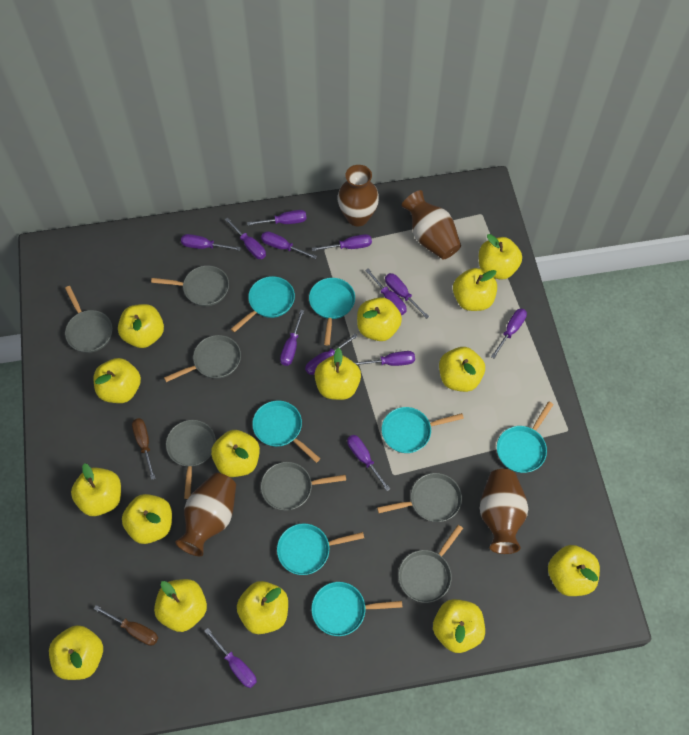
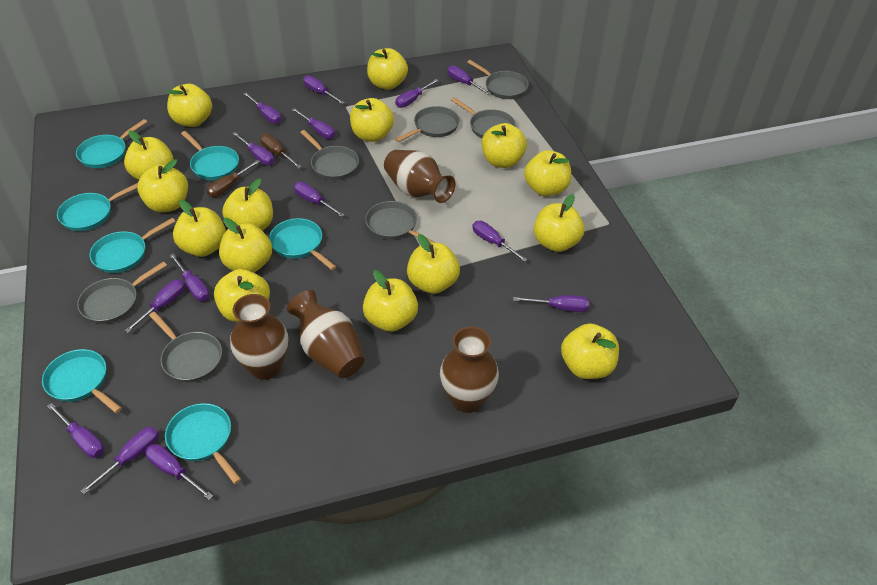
purple screwdriver: [181,234,241,251] [205,628,257,688] [225,217,266,259] [247,210,307,226] [261,231,317,259] [280,310,304,366] [305,334,358,375] [312,234,372,251] [347,435,390,491] [354,351,415,366] [365,269,407,315] [385,273,429,319] [491,309,527,359] = 13 -> [47,403,104,458] [81,427,159,494] [125,279,185,333] [145,444,213,500] [169,253,209,301] [232,132,274,165] [244,93,281,124] [292,108,335,139] [294,182,345,217] [303,75,345,104] [395,79,439,108] [447,65,491,95] [472,221,528,262] [513,295,589,312] = 14

